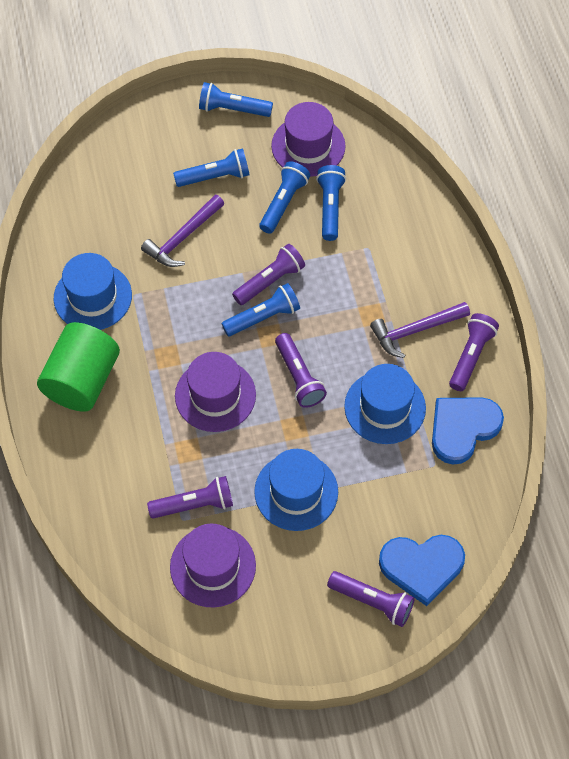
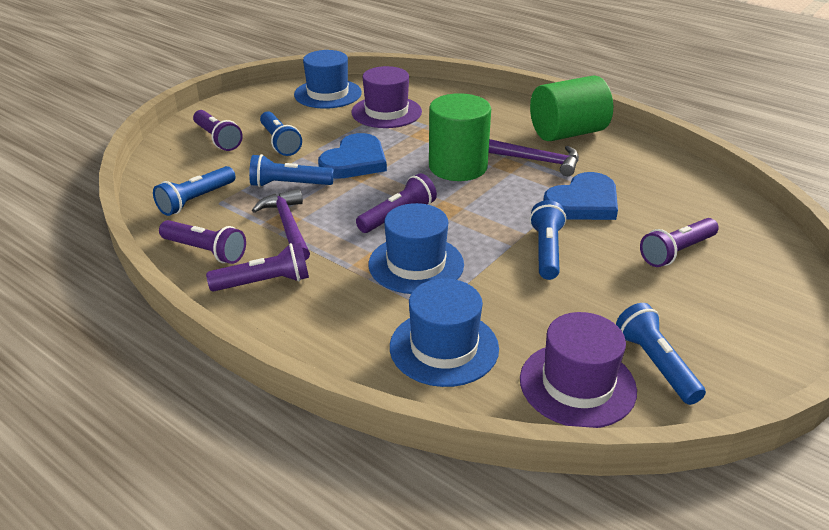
green cylinder: [37,322,120,412] = 1 -> [429,93,491,181] [530,75,613,141] = 2
purple hat: [170,524,256,607] [175,352,256,432] [271,102,346,177] = 3 -> [351,66,422,128] [520,312,637,428] = 2

